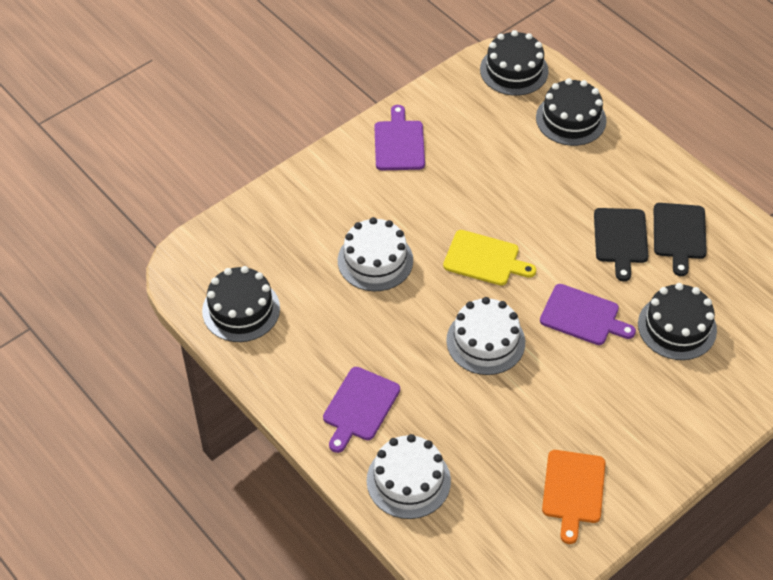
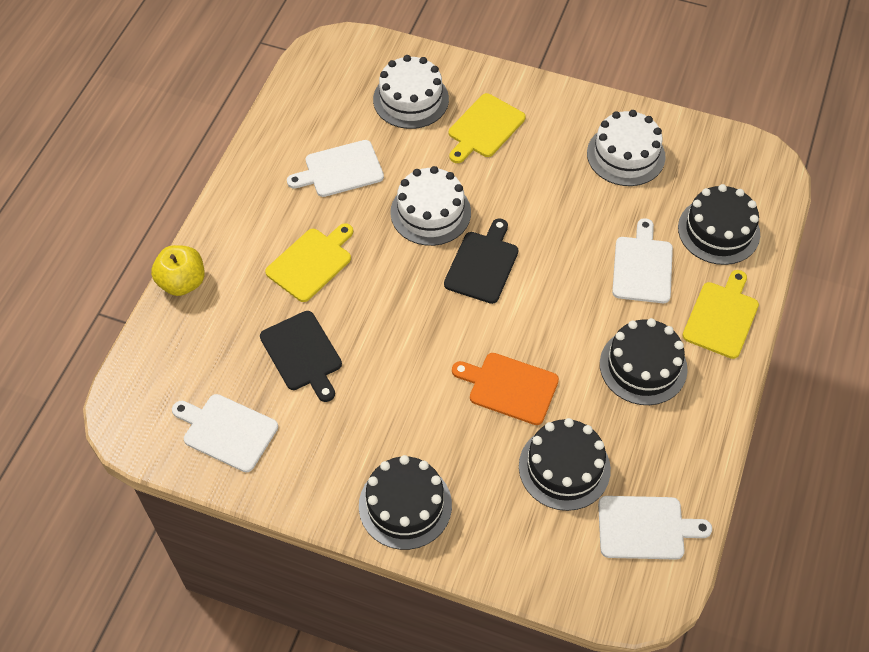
purple cutting board: [323,367,400,453] [375,105,425,170] [540,284,636,345] = 3 -> none = 0
white cutting board: none = 0 -> [172,394,278,472] [287,140,384,197] [598,496,712,560] [612,218,673,303] = 4
yellow apple: none = 0 -> [151,245,205,296] = 1
yellow cutting board: [443,230,536,286] = 1 -> [265,223,353,302] [449,93,526,163] [682,270,759,359] = 3

